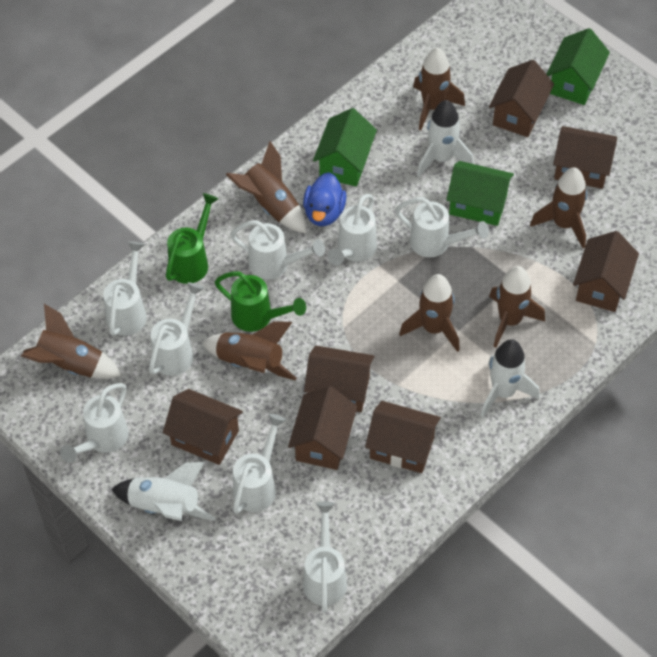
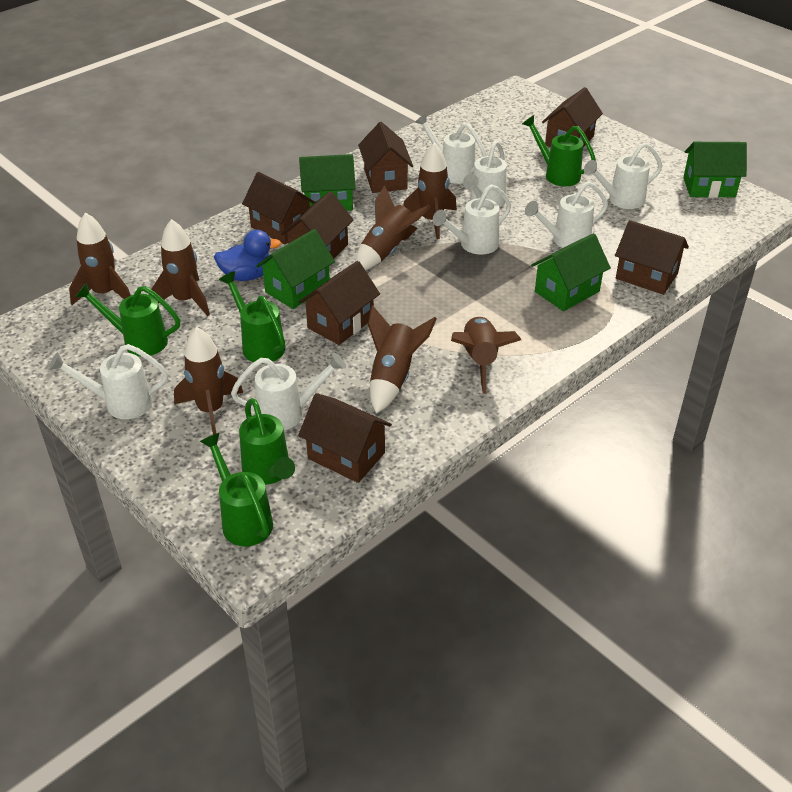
green house: [313,108,377,186] [446,161,514,226] [547,28,610,105] = 3 -> [256,229,335,309] [299,154,356,211] [531,233,611,311] [683,142,747,198] = 4
green watering can: [166,193,219,284] [215,271,306,332] = 2 -> [75,283,180,356] [200,433,273,546] [219,271,285,364] [239,398,295,485] [522,115,596,186] = 5
white rocket: [112,462,215,521] [417,100,474,177] [481,339,540,417] = 3 -> none = 0
white watering can: [60,383,129,463] [103,241,147,336] [149,282,204,376] [230,220,325,279] [233,414,286,514] [303,501,347,613] [328,194,377,265] [395,197,489,257] = 8 -> [48,344,168,419] [231,352,346,430] [415,113,487,184] [433,184,511,255] [463,141,507,208] [525,181,608,248] [584,143,662,209] = 7

